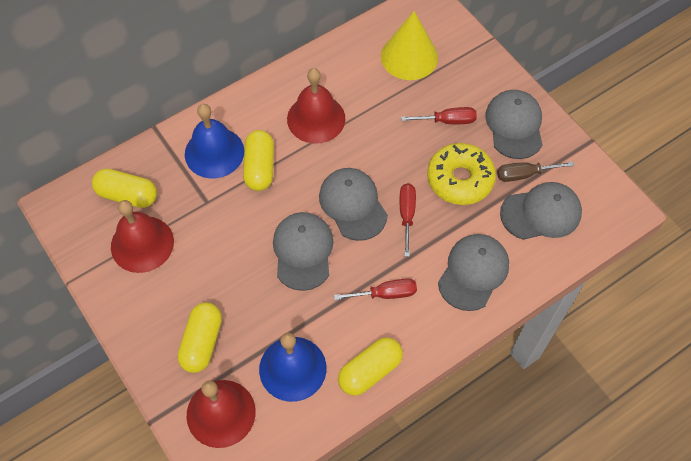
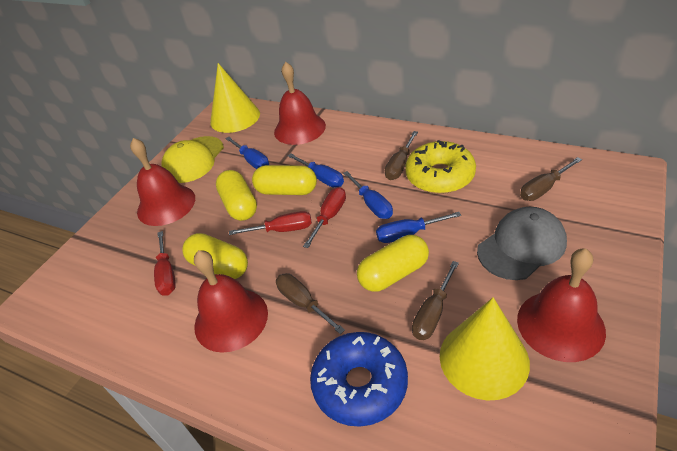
blue bell: [185,104,244,178] [259,333,327,402] = 2 -> none = 0
blue donut: none = 0 -> [310,332,408,427] = 1
blue screwdriver: none = 0 -> [226,137,269,169] [288,153,344,188] [343,171,393,219] [376,212,461,243] = 4
brown screwdriver: [497,161,574,182] = 1 -> [276,273,345,334] [385,131,418,180] [412,261,459,340] [520,157,582,201] = 4
grey cap: [273,212,333,291] [319,168,388,241] [438,234,509,311] [485,90,542,159] [500,182,582,240] = 5 -> [477,207,567,280] = 1
red bell: [111,200,174,273] [187,380,256,448] [287,68,345,144] = 3 -> [130,138,195,226] [194,250,268,353] [274,62,326,145] [517,248,606,362] = 4
yellow cap: none = 0 -> [161,136,224,183] = 1
yellow cone: [381,11,438,80] = 1 -> [210,63,260,133] [440,297,530,400] = 2

